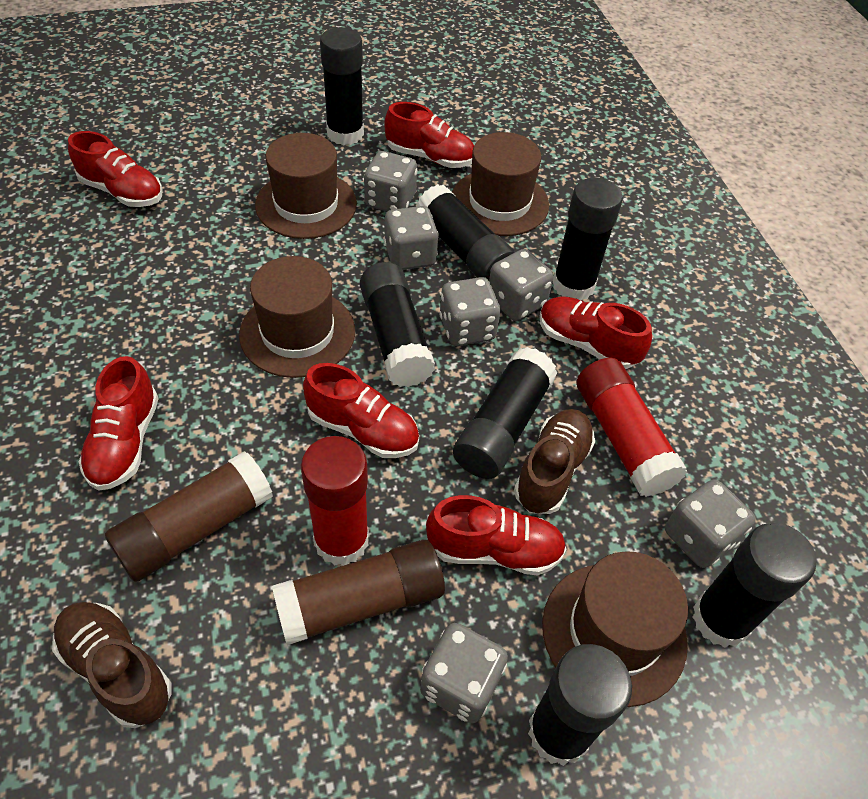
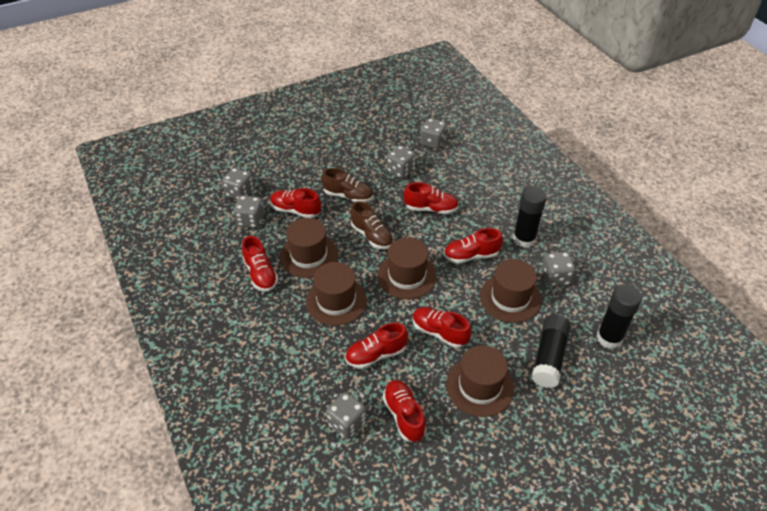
black glue stick: [320,27,364,145] [360,262,435,387] [416,184,515,280] [453,347,557,479] [528,644,632,766] [553,178,623,301] [693,523,816,648] = 7 -> [513,186,547,248] [532,314,571,388] [596,284,642,349] = 3
brown glue stick: [105,451,273,582] [272,539,445,645] = 2 -> none = 0
brown hat: [239,256,355,378] [255,133,357,239] [452,132,549,236] [542,551,688,707] = 4 -> [280,218,338,278] [306,262,367,326] [377,238,437,299] [446,345,514,417] [480,259,542,323] = 5
red glue stick: [301,436,369,566] [577,357,688,497] = 2 -> none = 0
red shoe: [68,131,163,207] [79,356,159,491] [303,363,419,458] [384,102,474,168] [426,495,566,575] [539,296,652,369] = 6 -> [242,236,278,292] [270,188,321,218] [345,323,408,369] [383,380,426,442] [404,182,459,214] [413,307,472,348] [444,228,503,264] = 7

